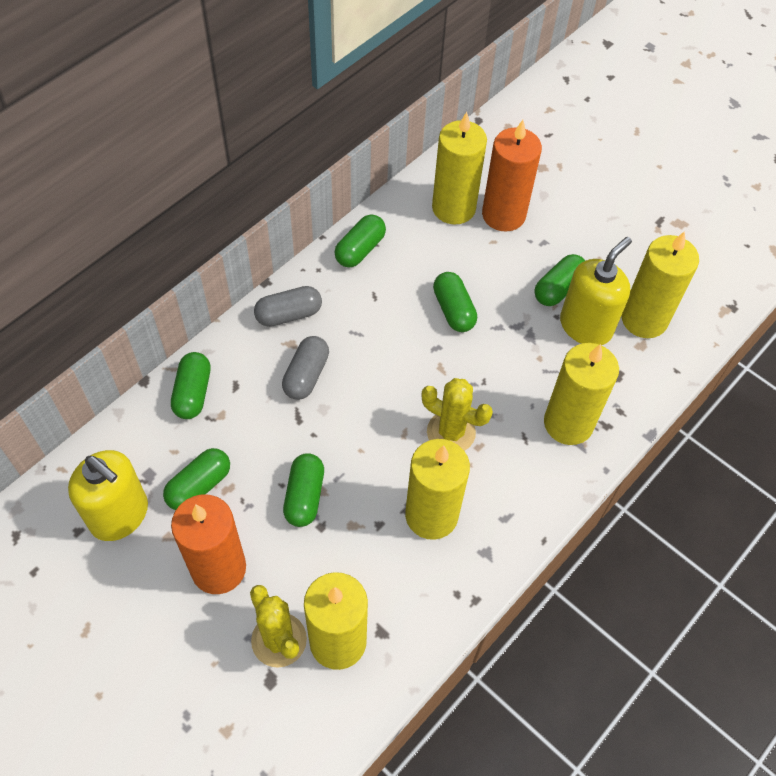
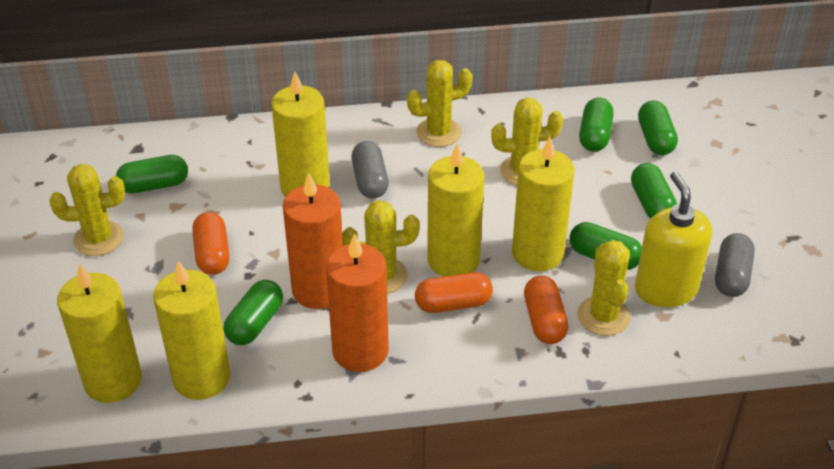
orange capsule: none = 0 -> [192,212,230,275] [415,272,493,313] [524,276,568,344] = 3
yellow cactus: [250,585,307,668] [421,378,493,451] = 2 -> [49,164,125,256] [342,200,419,294] [407,60,472,147] [491,97,563,186] [577,240,631,336] = 5
yellow soap dispenser: [68,450,148,541] [560,237,632,345] = 2 -> [635,171,712,307] = 1

